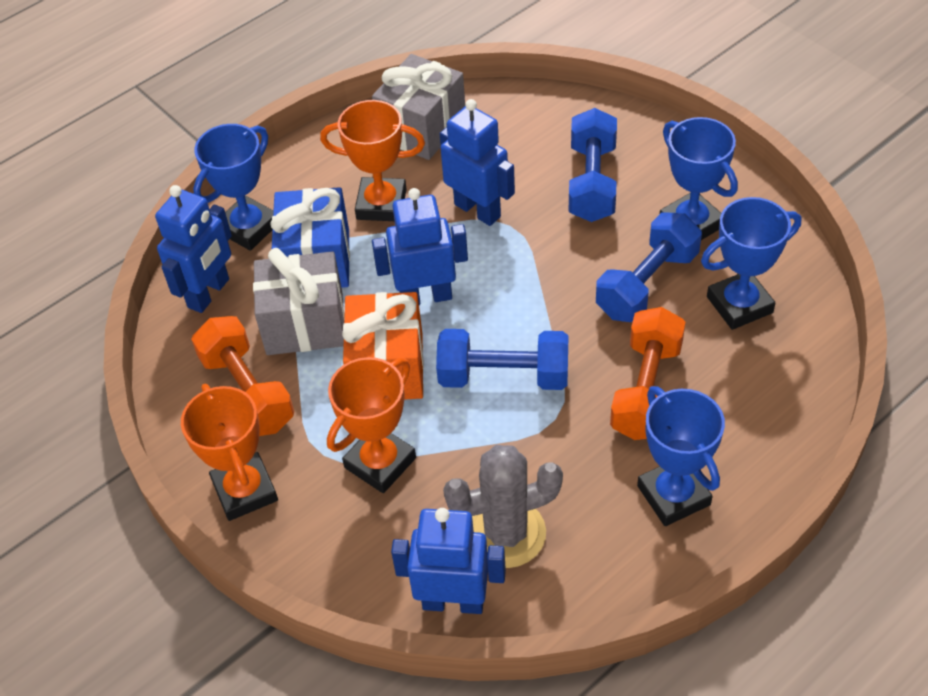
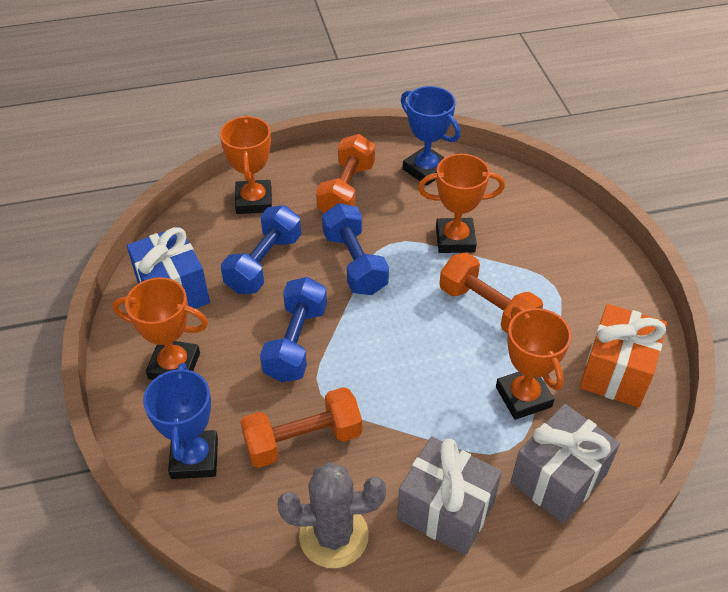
blue robot: [155,185,232,313] [372,188,468,305] [391,508,506,614] [440,99,515,226] = 4 -> none = 0
blue trophy: [193,124,274,251] [637,386,725,526] [660,117,738,240] [701,197,801,330] = 4 -> [143,363,218,479] [401,86,460,186] = 2
orange dumbbell: [191,316,294,436] [610,307,686,440] = 2 -> [240,387,362,468] [316,134,375,213] [439,253,543,333] = 3
orange trophy: [181,384,278,521] [320,100,425,221] [327,357,416,493] = 3 -> [113,277,208,380] [220,115,272,214] [418,154,505,253] [496,306,571,420] = 4

